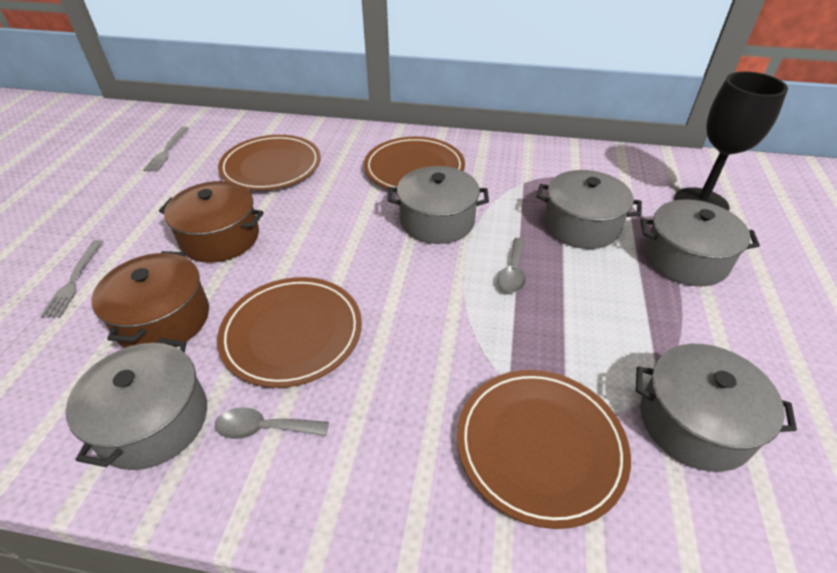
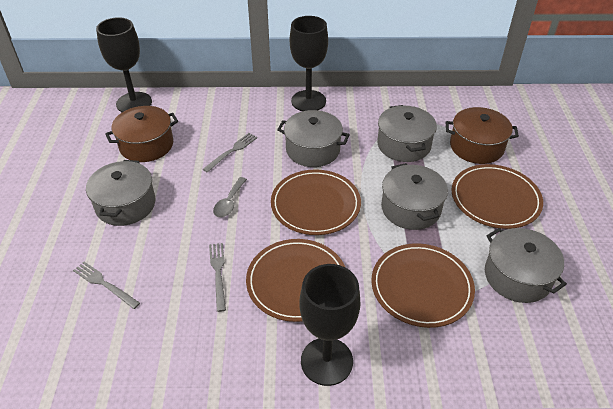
black goblet: [674,71,788,211] = 1 -> [96,17,152,112] [290,16,328,111] [299,264,360,386] = 3
grey fork: [41,240,103,317] [143,127,189,172] = 2 -> [73,262,140,309] [203,133,257,173] [209,243,226,312] = 3
grey spoon: [215,407,329,439] [498,238,526,293] = 2 -> [213,177,247,217] = 1

